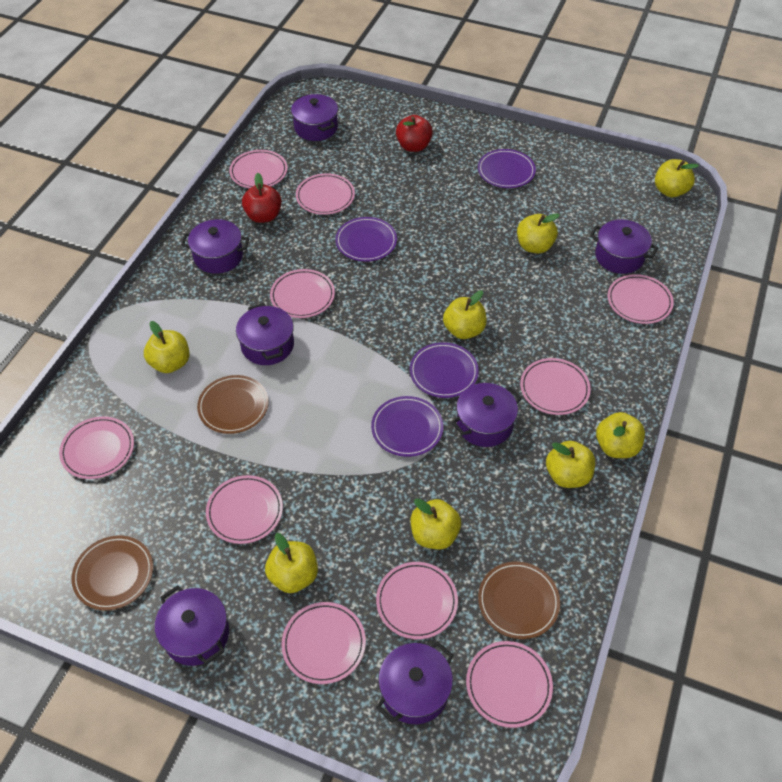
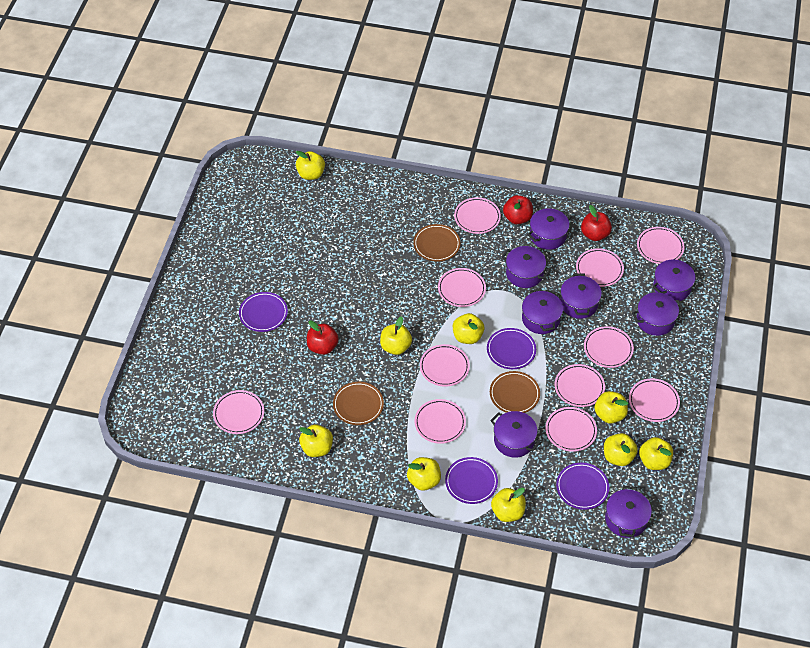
pink plate: [59,416,134,479] [206,475,283,544] [229,150,288,189] [270,269,335,318] [281,602,366,684] [296,173,355,215] [376,562,458,639] [466,641,553,728] [520,358,591,415] [608,274,674,324] = 10 -> [213,390,264,434] [414,399,466,444] [420,344,470,387] [438,268,486,307] [454,197,501,234] [545,407,597,452] [555,364,605,407] [576,248,624,287] [584,326,634,368] [629,378,680,422] [637,227,684,264] = 11
purple pot: [155,585,229,666] [181,219,249,274] [236,303,294,365] [291,94,338,141] [376,641,453,724] [451,383,522,447] [590,220,658,274] = 7 -> [490,411,541,458] [502,246,550,288] [522,288,563,334] [527,209,571,250] [560,274,602,319] [605,486,652,538] [632,292,684,336] [653,260,696,301] = 8
red apple: [242,173,282,223] [396,115,433,152] = 2 -> [307,320,339,355] [503,195,533,224] [581,205,612,241] = 3
yellow apple: [144,321,190,373] [265,533,318,593] [411,498,461,549] [443,290,487,339] [517,213,560,253] [546,441,595,488] [596,412,645,458] [655,159,699,197] = 8 -> [296,151,325,180] [299,424,333,457] [380,316,412,355] [407,457,441,491] [453,313,484,344] [491,488,526,522] [595,391,628,424] [604,433,638,466] [639,437,673,470] = 9

